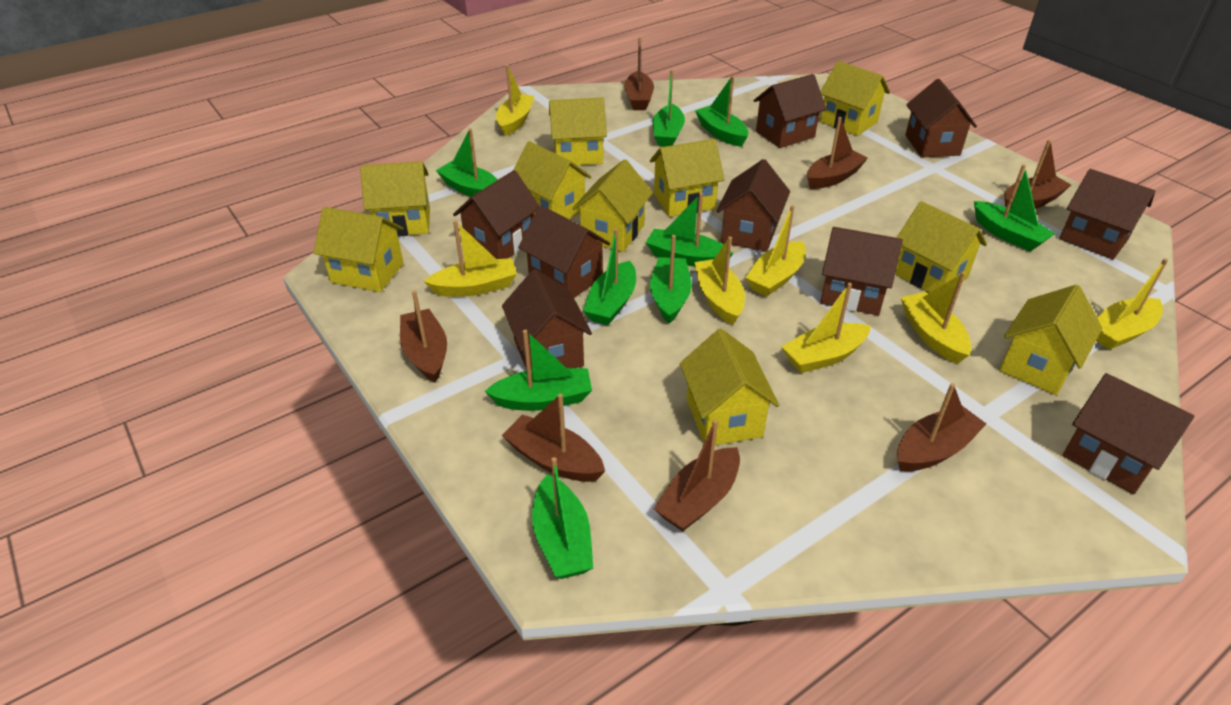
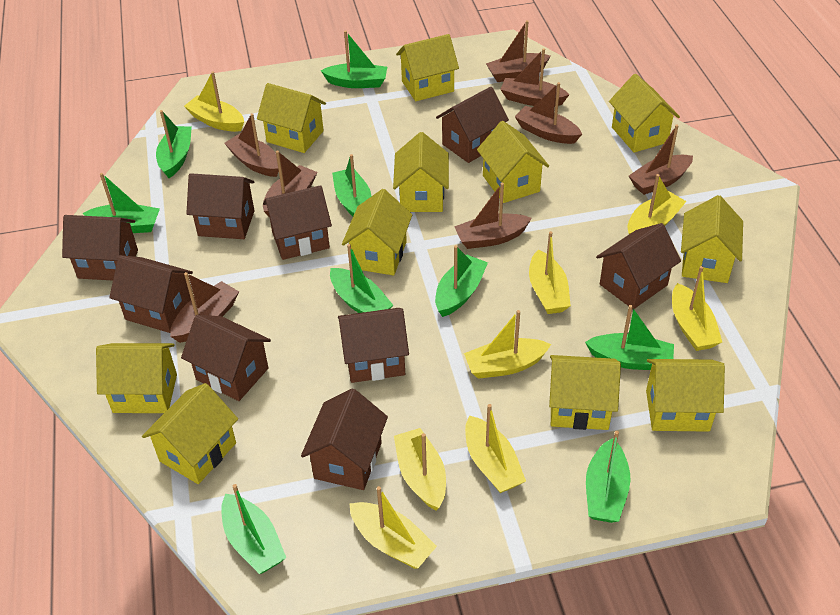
brown boat: [400,290,447,383] [502,394,605,482] [624,37,654,110] [654,420,740,532] [807,117,868,189] [897,383,986,472] [1005,139,1071,209] = 7 -> [170,272,239,343] [224,113,279,177] [263,151,318,218] [454,183,532,249] [486,20,550,82] [500,48,570,106] [515,82,582,144] [629,125,693,195] = 8
yellow boat: [424,221,517,297] [496,65,534,136] [694,237,745,325] [745,205,806,297] [781,283,871,373] [901,272,971,364] [1096,258,1168,350] = 7 -> [184,71,244,132] [349,486,437,569] [394,428,446,511] [464,310,551,379] [465,404,526,493] [529,231,571,314] [628,174,687,234] [672,266,722,351] = 8
yellow house: [314,207,404,292] [360,161,430,237] [513,141,592,219] [549,97,607,165] [572,159,653,252] [650,139,724,217] [680,329,779,445] [820,61,890,136] [895,201,987,293] [1000,285,1102,395] = 10 -> [96,343,177,413] [142,383,238,484] [257,83,326,153] [342,189,412,275] [393,132,449,212] [396,34,459,101] [477,121,549,203] [549,355,621,430] [609,74,680,153] [646,359,725,432] [681,195,743,283] = 11

